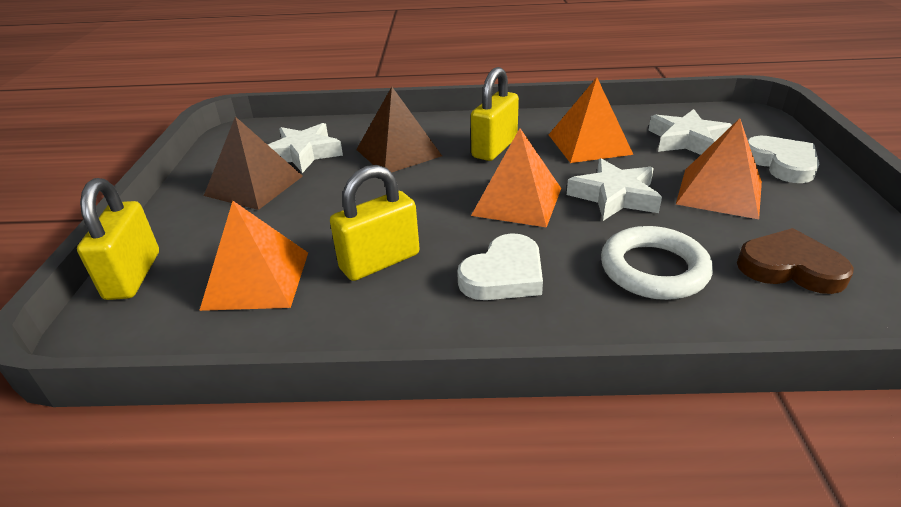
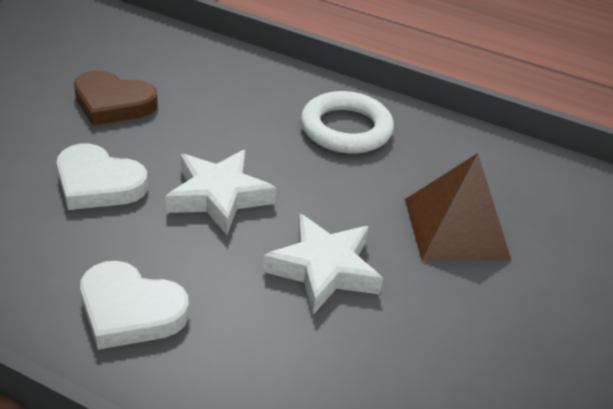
brown pyramid: [204,116,303,210] [356,87,442,173] = 2 -> [405,153,511,261] = 1
orange pyramid: [199,201,308,311] [471,128,561,227] [549,77,634,163] [676,118,762,219] = 4 -> none = 0
white star: [268,123,343,173] [567,158,662,221] [649,109,732,155] = 3 -> [165,150,276,235] [262,214,383,315] = 2
yellow padlock: [77,178,159,300] [330,165,420,281] [471,67,519,161] = 3 -> none = 0

